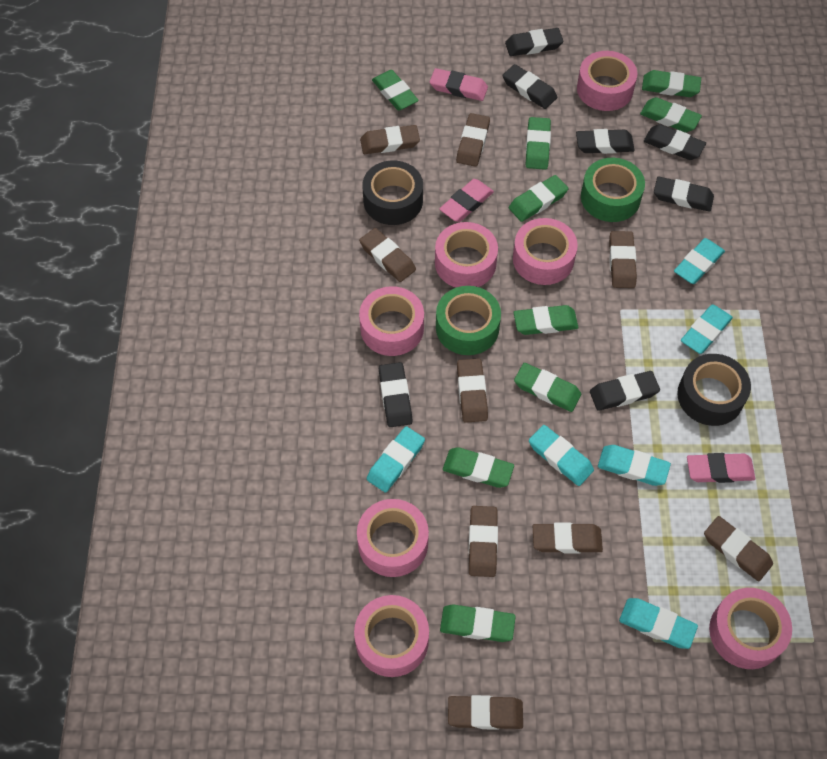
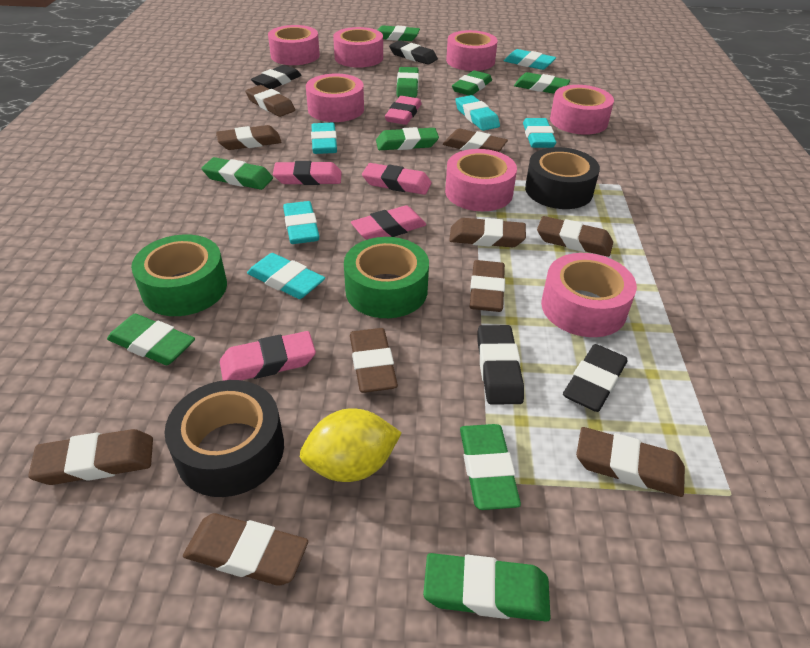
black eraser: [379,362,413,427] [502,64,557,109] [505,28,563,56] [576,129,634,154] [590,371,660,411] [644,124,706,160] [654,177,714,212] = 7 -> [251,65,301,89] [389,41,438,65] [478,325,524,405] [563,344,627,412] = 4
brown eraser: [359,228,416,282] [360,125,420,154] [448,695,523,730] [456,113,490,167] [457,358,488,423] [468,506,498,577] [533,523,603,553] [609,231,637,288] [704,516,773,581] = 9 -> [28,429,153,485] [183,513,308,586] [216,125,281,150] [245,85,295,117] [350,328,398,393] [443,129,508,152] [449,218,526,247] [470,260,505,312] [537,216,613,257] [576,427,685,497] = 10
pink eraser: [430,68,488,101] [439,179,494,222] [687,453,755,483] = 3 -> [220,331,316,381] [273,161,342,185] [351,205,426,240] [362,163,432,195] [385,96,421,125] = 5
yellow lemon: none = 0 -> [300,408,402,482] = 1

